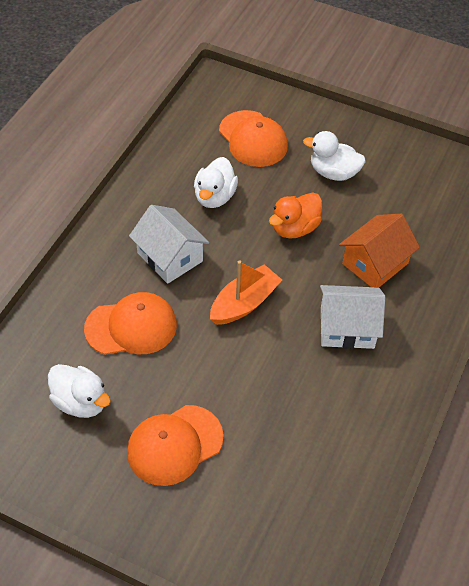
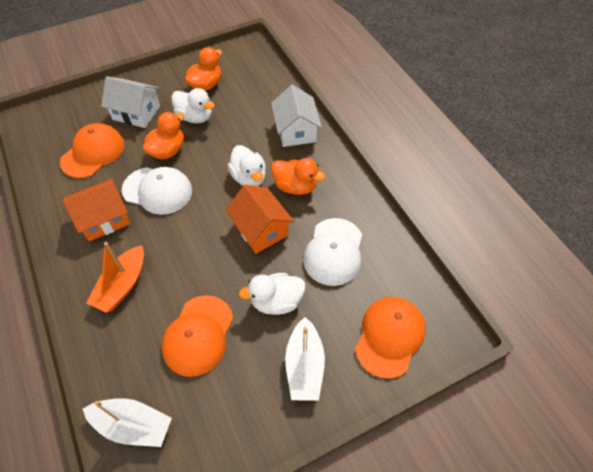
orange duck: [269,192,322,238] = 1 -> [143,112,184,159] [185,47,222,91] [271,158,325,195] = 3
orange house: [339,214,420,288] = 1 -> [62,179,131,241] [225,184,294,254] = 2
white boat: none = 0 -> [83,398,172,447] [285,317,325,400] = 2
white cap: none = 0 -> [122,167,192,215] [303,218,362,286] = 2

